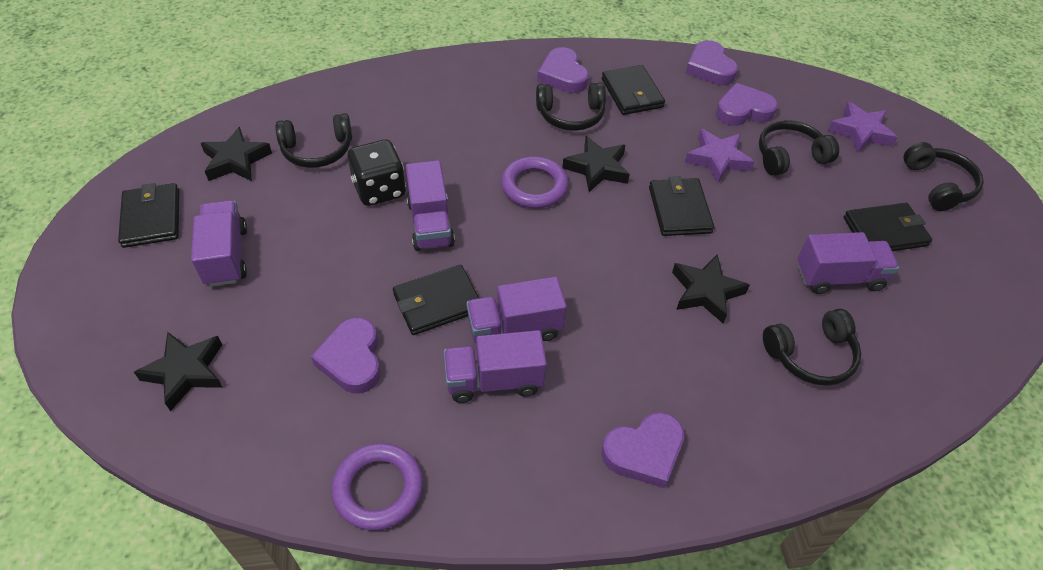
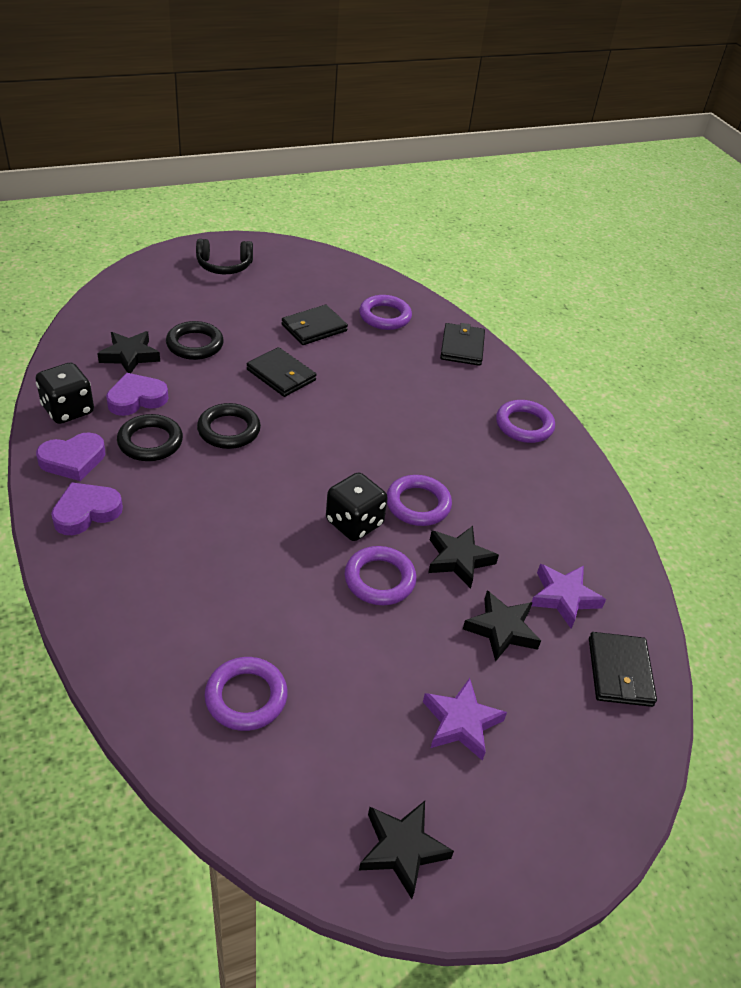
black dice: [348,139,406,206] = 1 -> [36,363,94,424] [326,472,388,541] = 2
black headphones: [275,113,352,168] [536,83,606,131] [759,120,839,176] [763,309,861,386] [904,142,984,211] = 5 -> [196,239,253,274] = 1
black ring: none = 0 -> [117,414,183,461] [166,321,224,360] [197,403,261,449] = 3
black wallet: [118,183,179,248] [393,265,479,335] [602,65,665,115] [649,176,714,236] [844,203,932,251] = 5 -> [247,347,316,397] [281,305,348,345] [440,323,485,366] [589,632,657,707] = 4
purple heart: [311,318,381,393] [537,47,589,93] [601,412,684,488] [686,40,738,85] [716,83,778,126] = 5 -> [36,432,105,481] [51,482,123,535] [106,373,168,416] = 3
purple ring: [332,443,423,530] [501,156,569,208] = 2 -> [204,657,288,731] [344,546,416,605] [359,295,412,330] [387,475,452,526] [496,400,555,443] = 5
purple truck: [191,200,247,287] [406,160,455,251] [444,330,547,403] [466,277,567,343] [797,232,899,294] = 5 -> none = 0

